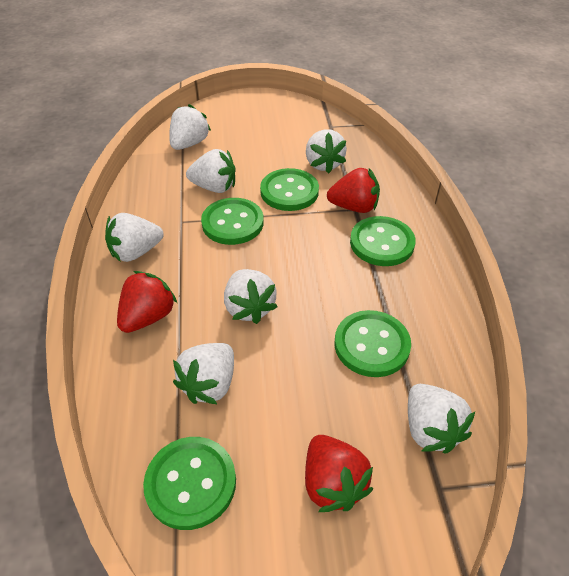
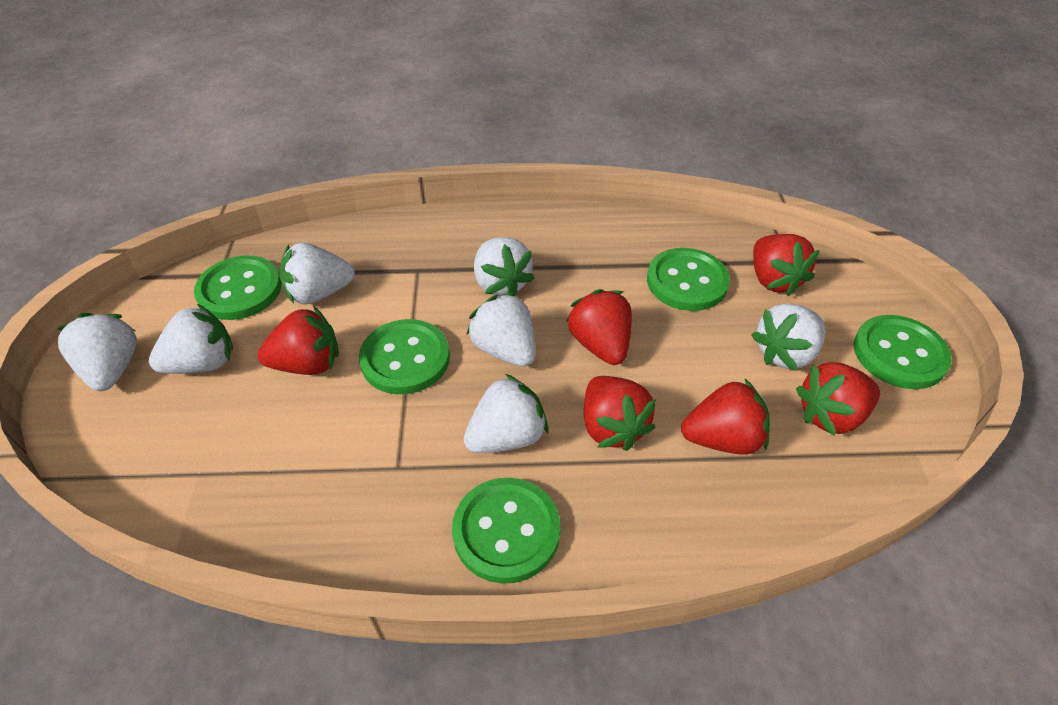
red strawberry: [117,271,177,333] [305,435,373,512] [327,168,380,213] = 3 -> [257,306,339,375] [566,289,632,365] [584,376,656,451] [681,378,770,455] [753,234,819,296] [796,362,880,436] = 6

